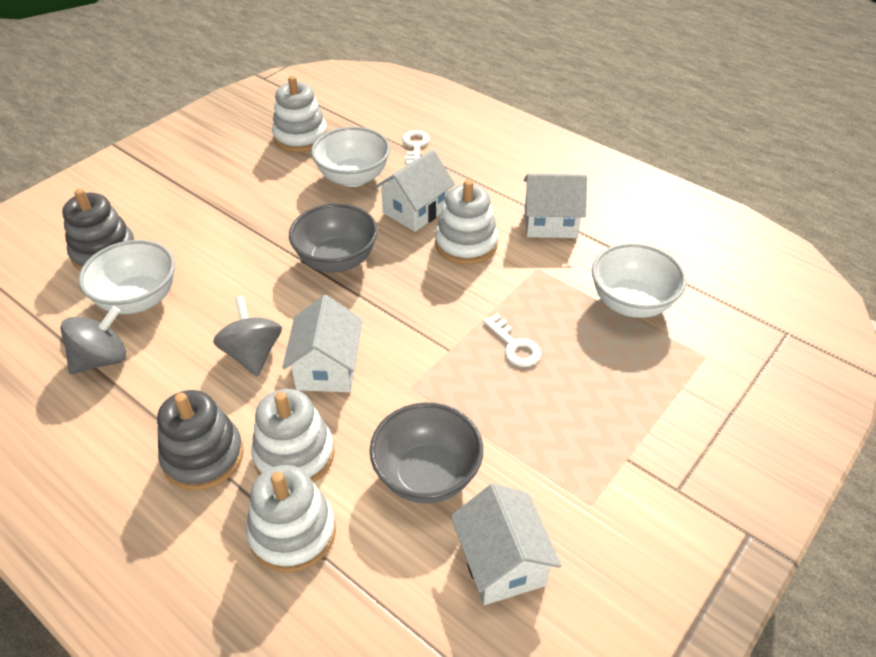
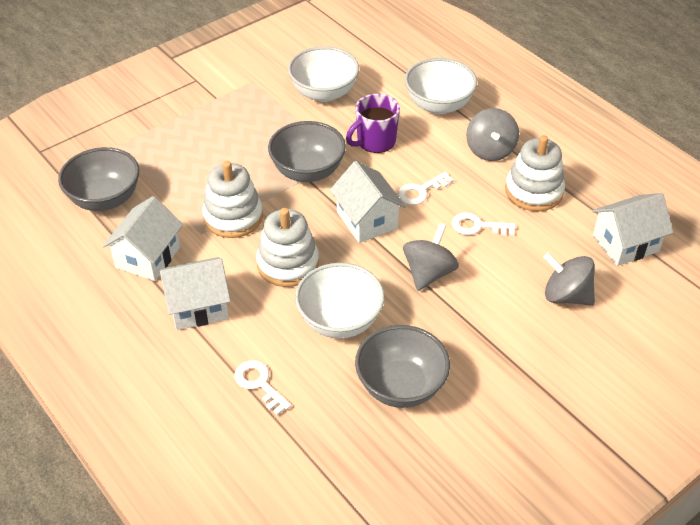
grey bowl: [289,203,378,273] [370,402,483,503] = 2 -> [58,147,139,211] [268,121,346,182] [355,325,450,408] = 3
grey spinning top: [60,306,126,374] [213,296,282,376] = 2 -> [403,223,459,291] [466,108,519,161] [543,253,595,306] = 3
grey stacking toy: [62,188,135,271] [157,390,244,490] = 2 -> none = 0
purple mug: none = 0 -> [346,94,400,153] = 1
white key: [402,130,430,165] [483,314,541,367] = 2 -> [235,360,291,415] [398,172,454,205] [452,212,516,236] = 3
white stacking toy: [246,465,336,573] [251,389,335,483] [272,76,328,152] [435,180,498,265] = 4 -> [202,161,263,238] [256,208,319,287] [505,135,565,211] = 3

